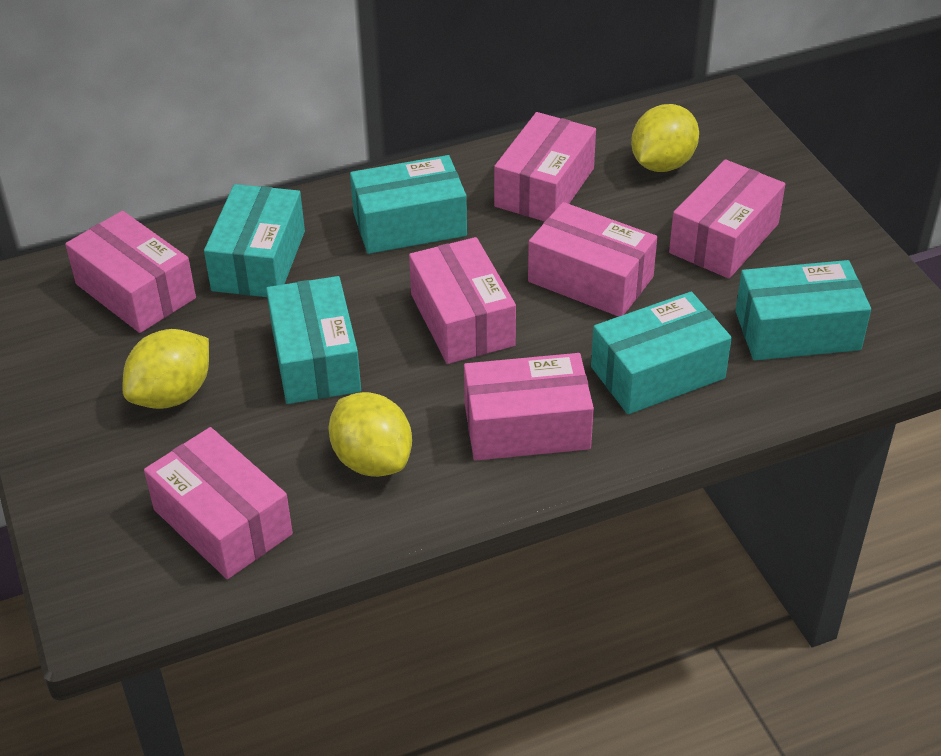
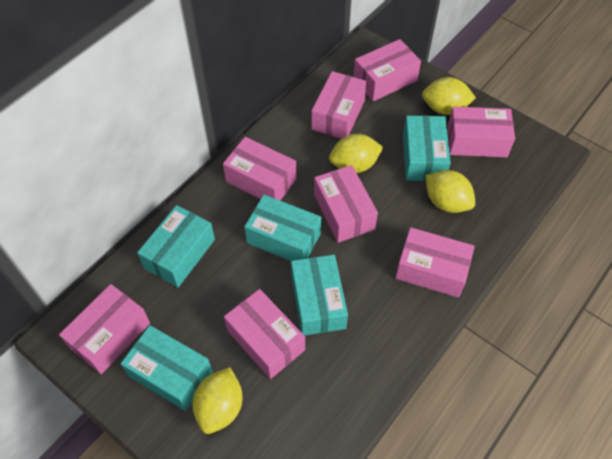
pink box: [65,211,196,333] [144,427,293,579] [409,237,516,364] [464,353,594,461] [494,112,596,221] [528,202,657,317] [669,159,785,279] = 7 -> [59,284,150,374] [223,137,297,201] [224,289,305,379] [311,71,367,139] [314,165,378,243] [353,39,421,101] [395,227,475,298] [448,106,515,157] = 8
yellow lemon: [123,329,209,409] [328,392,412,477] [631,104,699,172] = 3 -> [192,367,242,434] [329,134,383,173] [422,77,476,115] [425,170,475,213] = 4

